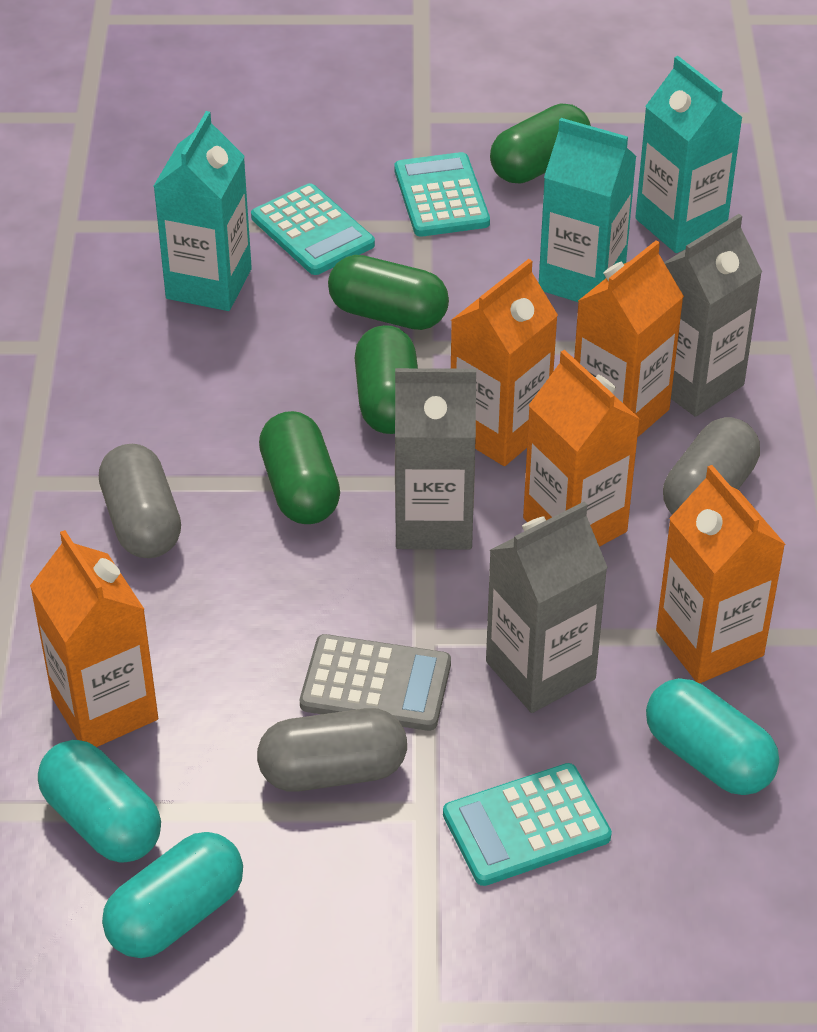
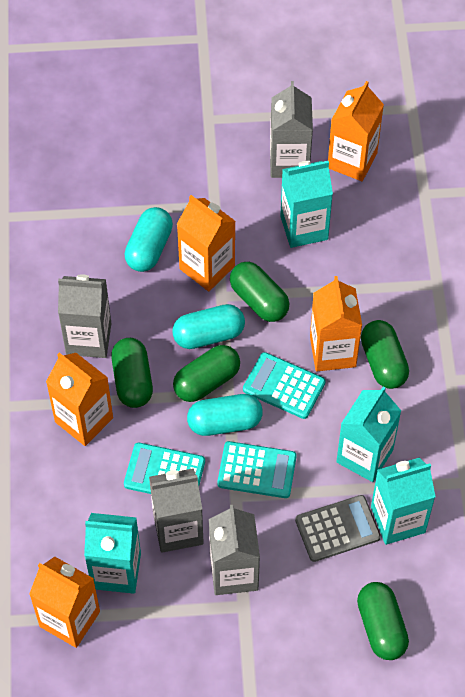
green capsule: [259,411,340,524] [328,255,449,330] [355,325,418,434] [490,103,591,184] = 4 -> [111,338,153,408] [173,345,240,402] [230,262,289,322] [357,582,409,660] [361,320,409,389] = 5
grey capsule: [99,444,181,558] [257,708,407,792] [663,417,760,515] = 3 -> none = 0
grey carton: [395,368,476,549] [486,502,608,713] [664,214,762,417] = 3 -> [58,275,111,358] [149,468,204,553] [209,505,260,595] [270,81,313,178] = 4
turquoise carton: [154,111,252,311] [539,118,637,302] [635,56,743,253] = 3 -> [84,513,141,594] [280,161,333,248] [336,386,401,482] [371,457,435,545] = 4

